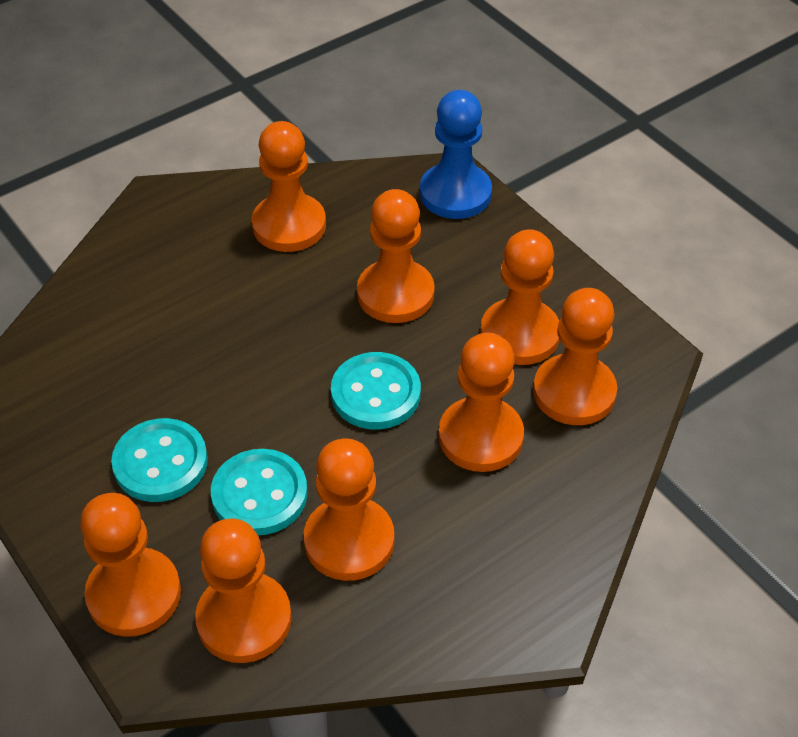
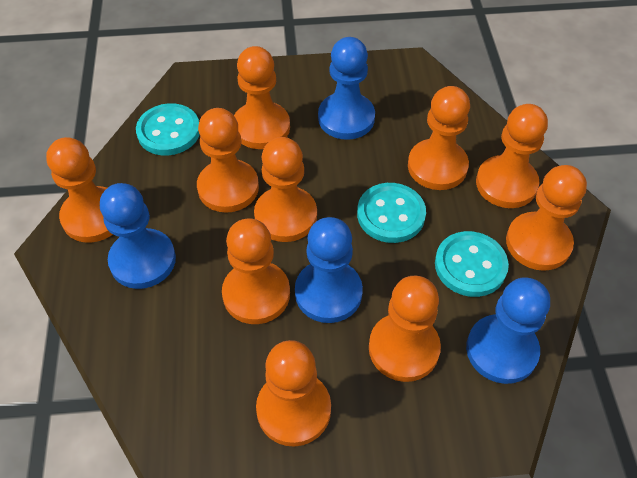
blue pawn: [420,90,492,219] = 1 -> [100,183,176,289] [295,217,363,323] [318,37,375,140] [466,277,550,384] = 4
orange pawn: [80,493,181,637] [195,518,292,663] [252,121,326,252] [304,438,394,581] [357,189,435,323] [439,333,524,472] [480,229,559,365] [533,288,617,425] = 8 -> [46,137,113,243] [197,108,259,213] [222,219,290,324] [234,46,290,149] [254,137,317,242] [256,340,331,447] [369,276,441,382] [408,86,470,190] [476,104,548,208] [506,165,587,271] = 10

